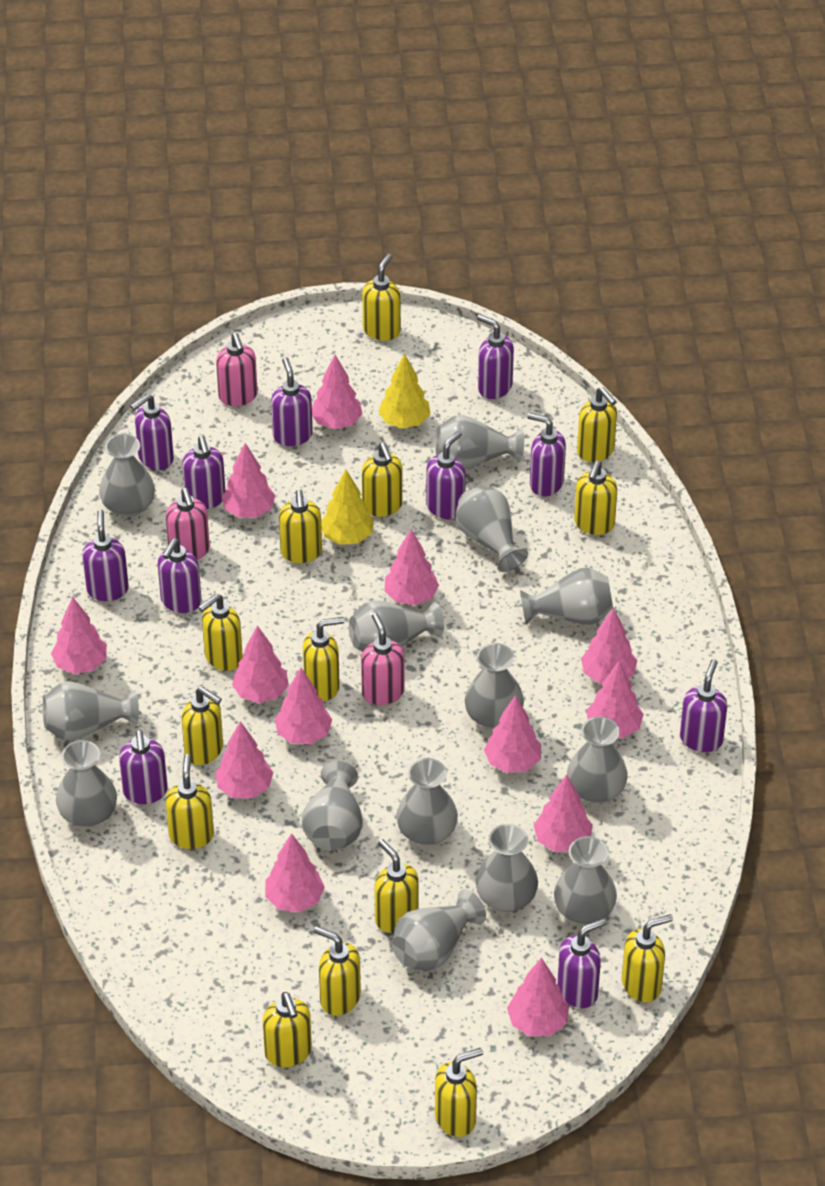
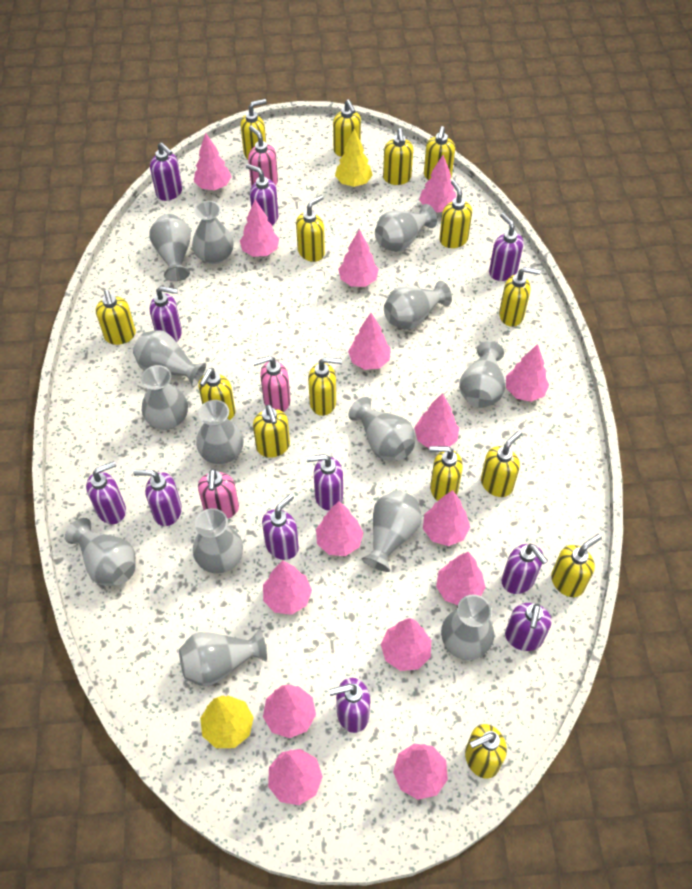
pink tree: [51,597,107,674] [215,721,273,798] [222,443,276,518] [232,625,289,703] [265,833,325,912] [275,668,332,744] [312,355,362,429] [384,529,439,605] [484,695,541,773] [507,958,569,1037] [533,774,593,852] [581,608,637,684] [586,661,644,738] = 13 -> [194,133,231,190] [240,200,279,257] [263,561,312,615] [263,685,316,738] [268,749,323,805] [316,501,363,556] [338,230,379,287] [348,313,391,370] [381,618,431,671] [393,743,448,800] [414,393,459,448] [419,155,456,213] [423,490,470,546] [436,552,486,605] [506,344,549,402] = 15
yellow soap dispenser: [165,754,214,849] [182,687,223,765] [198,594,243,671] [263,992,312,1067] [279,489,322,563] [303,617,345,701] [314,926,361,1016] [362,254,401,341] [362,443,403,517] [374,839,418,933] [435,1048,483,1137] [574,461,617,535] [577,387,617,462] [622,914,673,1002] = 14 -> [96,290,136,345] [198,368,236,420] [240,99,266,159] [253,404,290,458] [296,195,325,262] [308,357,342,416] [333,100,361,157] [383,128,413,185] [424,126,455,180] [429,446,463,501] [439,180,472,248] [465,724,507,779] [481,431,522,497] [499,267,541,327] [551,534,602,597] = 15

